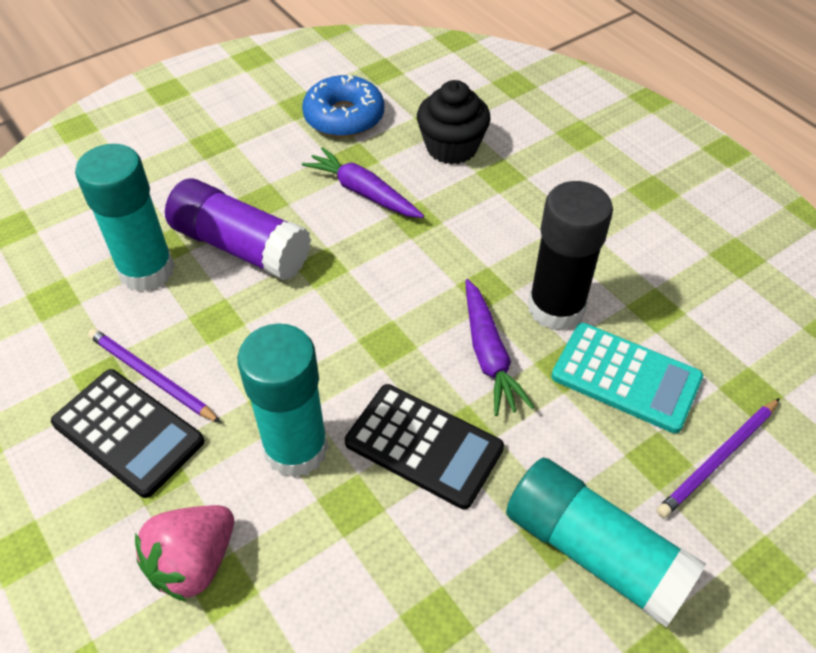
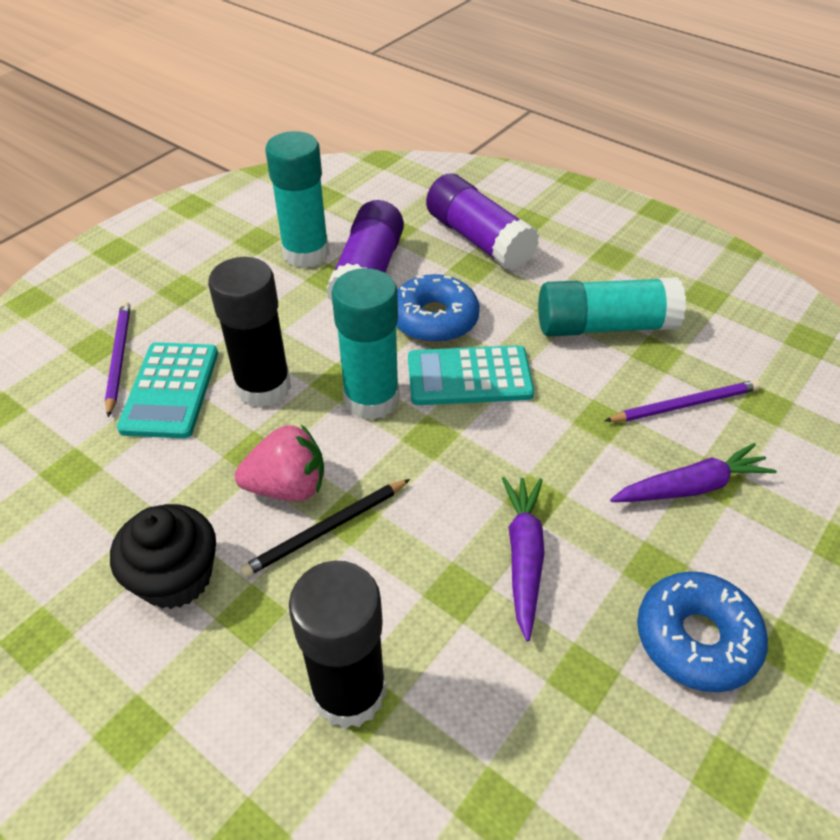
black calculator: [51,369,204,498] [345,384,504,509] = 2 -> none = 0
black glue stick: [528,181,613,331] = 1 -> [208,257,291,408] [289,560,386,729] = 2
black pencil: none = 0 -> [240,479,410,577] = 1
blue donut: [302,75,384,137] = 1 -> [396,274,480,343] [637,571,768,692] = 2
purple glue stick: [165,178,311,280] = 1 -> [326,200,404,305] [426,173,539,271] = 2
turquoise calculator: [551,323,703,433] = 1 -> [117,342,218,438] [408,345,534,405] = 2

